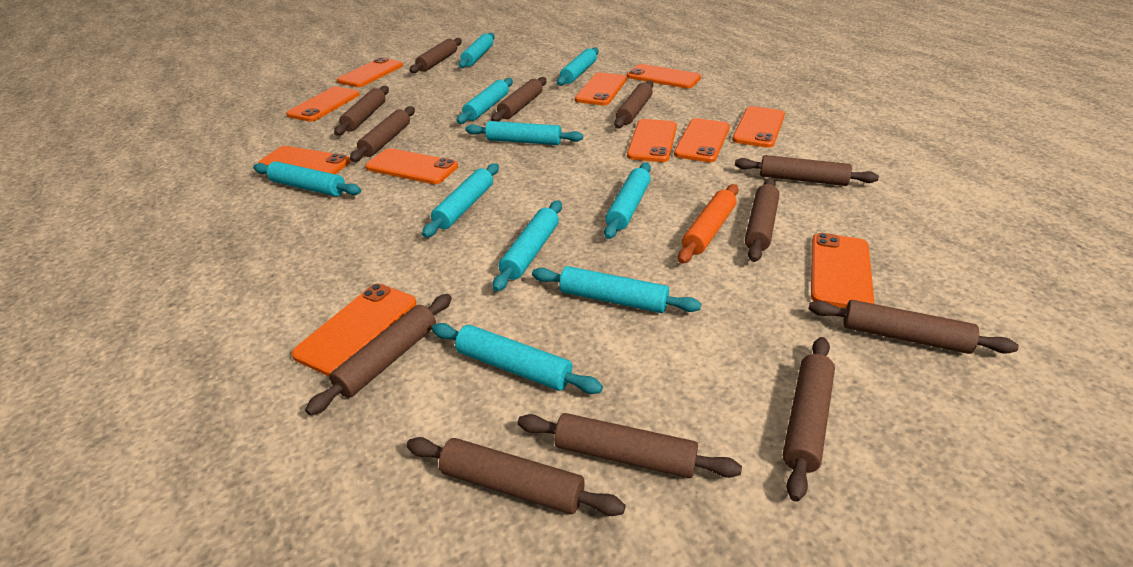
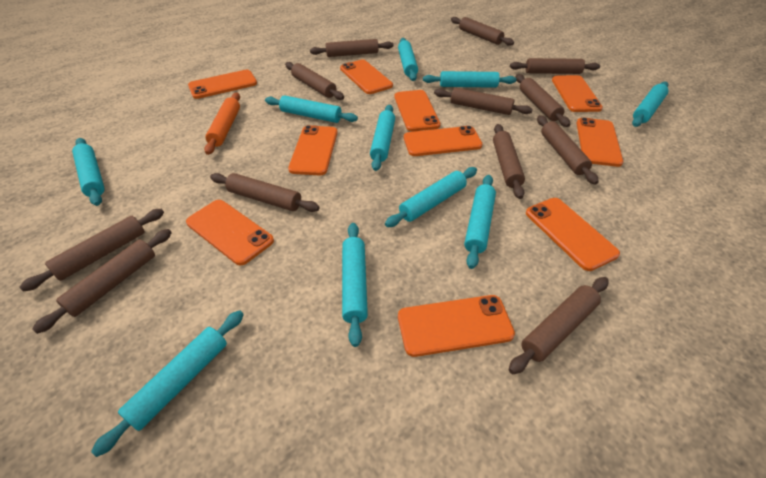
orange phone: [258,146,351,174] [286,86,360,122] [292,283,416,376] [337,57,403,87] [365,148,458,184] [575,72,627,105] [627,64,701,89] [627,119,677,162] [674,118,730,162] [732,106,785,148] [811,233,875,308] = 11 -> [186,200,274,265] [188,70,257,99] [288,125,338,175] [340,59,393,94] [395,90,441,131] [398,295,515,357] [404,126,482,156] [526,198,620,271] [552,75,603,112] [577,117,623,167] = 10

